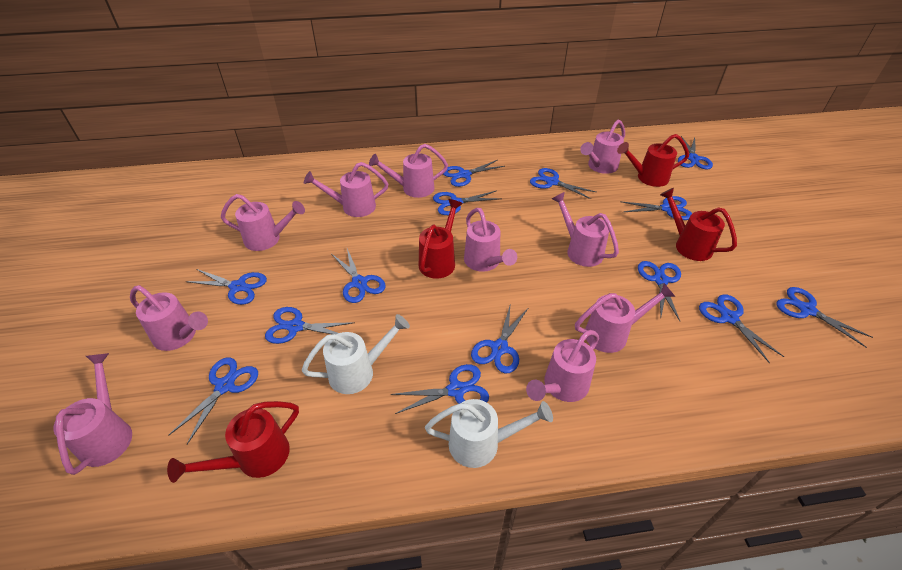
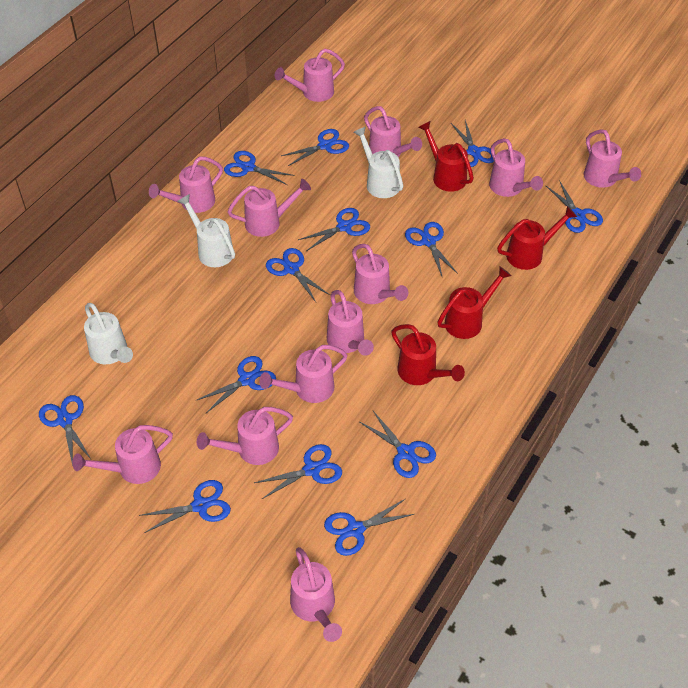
blue scissors: [168,357,258,445] [185,269,267,305] [265,307,355,344] [332,249,386,303] [391,364,489,414] [433,191,502,215] [443,160,505,187] [471,303,528,373] [530,168,596,199] [620,196,692,220] [638,261,681,321] [678,136,713,170] [699,294,784,363] [776,287,873,348] = 14 -> [39,395,91,466] [139,480,231,533] [195,356,276,413] [224,151,294,185] [254,444,342,499] [266,248,330,302] [281,129,349,166] [298,208,370,251] [324,499,414,556] [360,411,436,478] [405,222,458,278] [451,120,494,167] [546,180,603,233] = 13
pink watering can: [53,353,132,475] [130,285,208,351] [221,194,305,251] [304,162,388,217] [369,144,448,198] [464,208,517,272] [526,330,599,402] [552,192,619,267] [575,283,676,353] [580,120,625,174] = 10 -> [72,425,173,484] [149,157,223,213] [197,407,293,465] [227,179,311,237] [259,345,347,403] [275,49,345,102] [290,547,342,642] [327,290,374,356] [352,244,408,304] [364,106,422,157] [489,138,543,197] [584,129,641,188] = 12
white watering can: [302,314,410,394] [425,399,553,468] = 2 -> [84,303,133,364] [177,194,235,267] [353,127,403,198] = 3

